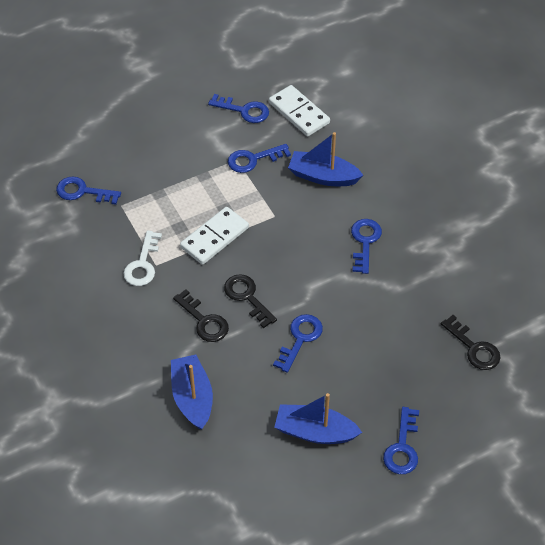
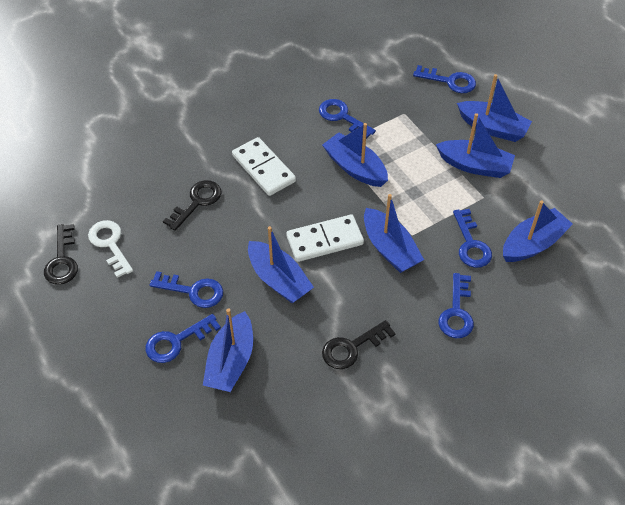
blue boat: [171,354,213,430] [274,393,362,444] [288,132,363,186] = 3 -> [203,308,253,392] [248,226,314,303] [322,123,388,187] [364,194,424,273] [436,113,515,178] [457,74,532,142] [503,200,573,262] = 7

